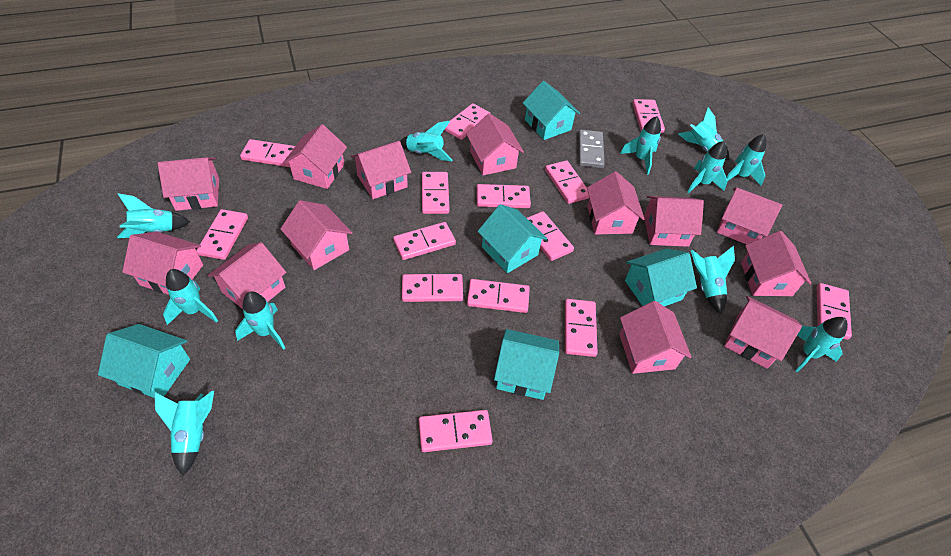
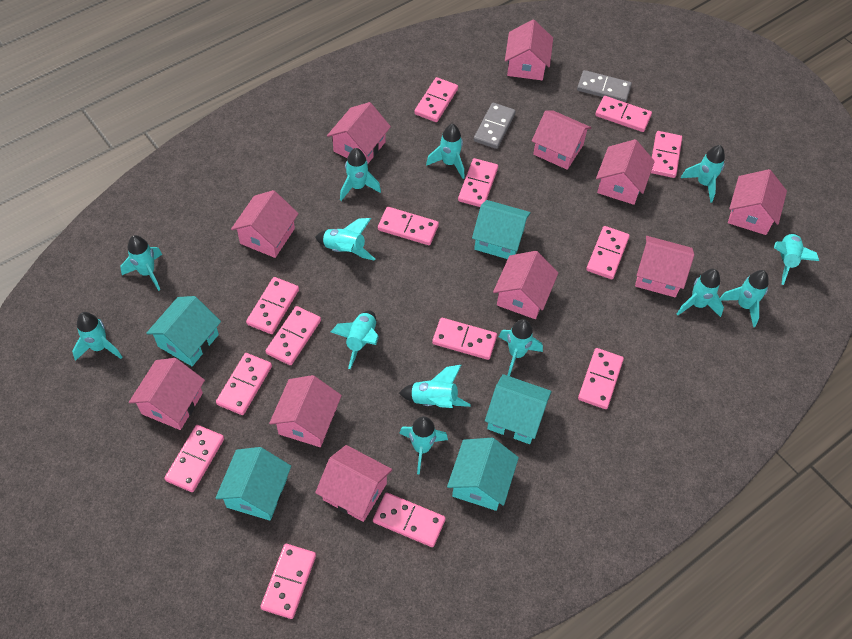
grey domino: [578,130,605,168] = 1 -> [474,103,516,149] [577,70,632,103] = 2
pink house: [122,232,203,295] [158,157,219,211] [208,242,286,309] [280,200,352,270] [283,124,347,189] [351,141,411,199] [466,113,524,176] [587,171,645,235] [619,301,692,374] [644,196,704,247] [717,187,782,245] [724,296,802,369] [741,231,811,296] = 13 -> [129,358,205,430] [231,190,299,258] [269,375,342,447] [315,445,392,522] [327,102,391,163] [493,251,558,319] [505,20,553,80] [532,110,592,170] [596,139,655,205] [635,236,694,297] [728,169,787,235] = 11
turquoise rocket: [117,193,190,238] [154,391,214,476] [163,269,218,325] [235,291,285,350] [400,121,453,161] [620,116,661,175] [678,107,729,160] [687,141,728,193] [691,246,735,314] [726,134,767,186] [795,317,848,372] = 11 -> [72,312,123,361] [120,235,162,291] [315,218,375,261] [331,310,379,369] [340,148,381,201] [399,365,471,408] [399,416,448,474] [426,124,464,179] [499,319,543,376] [677,269,724,317] [681,145,725,203] [720,270,769,327] [774,233,819,285] = 13

